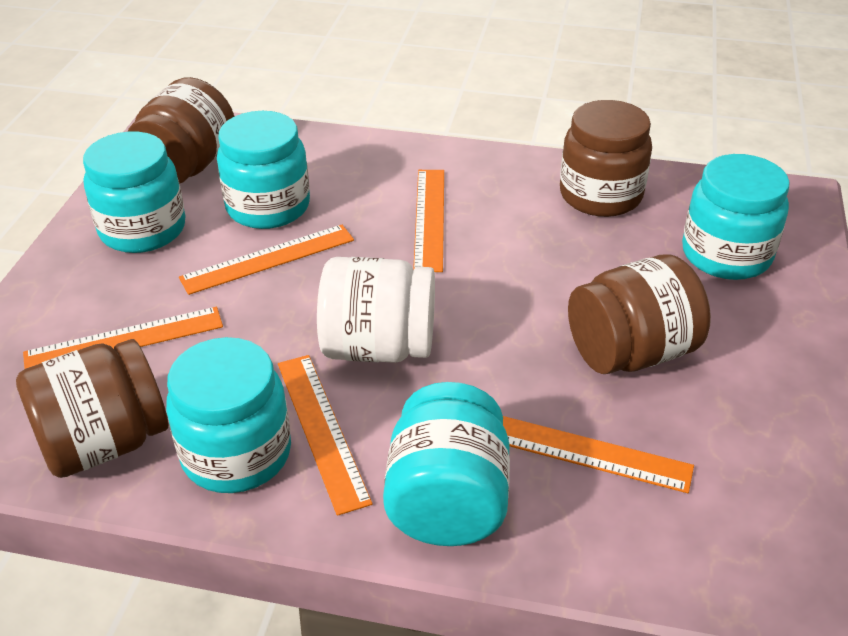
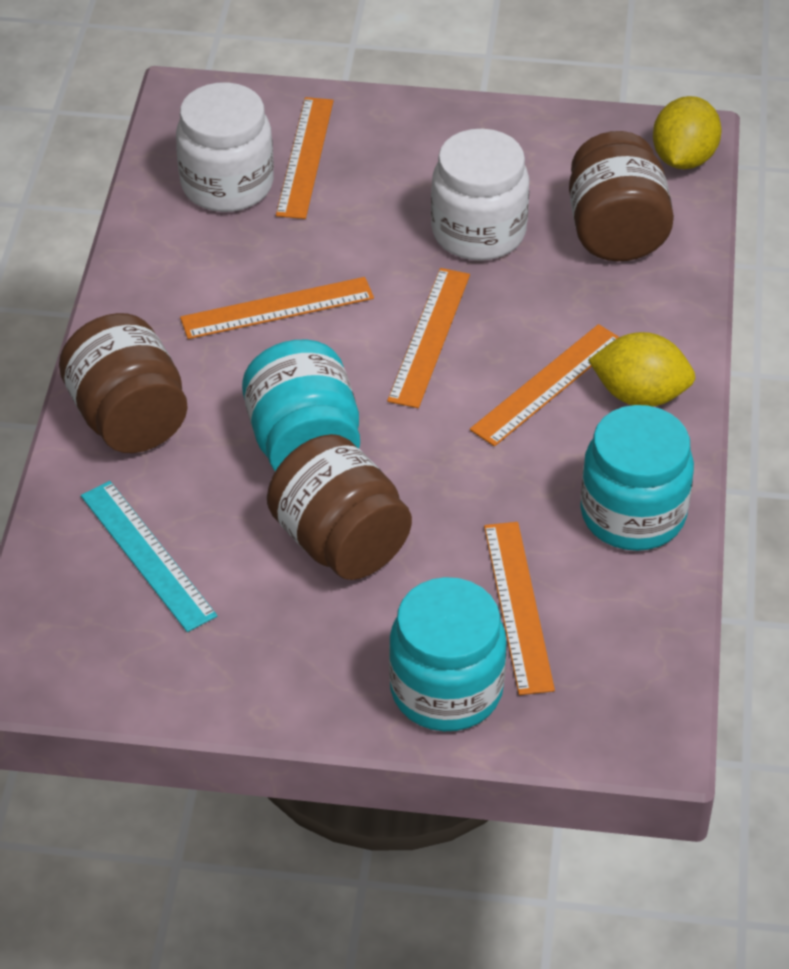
brown jar: [16,339,168,478] [128,77,234,184] [560,100,652,217] [568,254,711,374] = 4 -> [59,313,187,453] [267,434,412,580] [569,131,674,261] = 3
turquoise jar: [83,132,186,253] [166,337,291,493] [217,111,310,229] [383,382,510,546] [682,154,790,280] = 5 -> [242,340,360,471] [389,577,507,731] [580,405,694,551] = 3
turquoise ruler: none = 0 -> [81,481,217,632] = 1
white jar: [317,257,435,363] = 1 -> [176,82,274,212] [431,129,529,260] = 2
yellow lemon: none = 0 -> [588,332,696,407] [653,96,722,169] = 2

